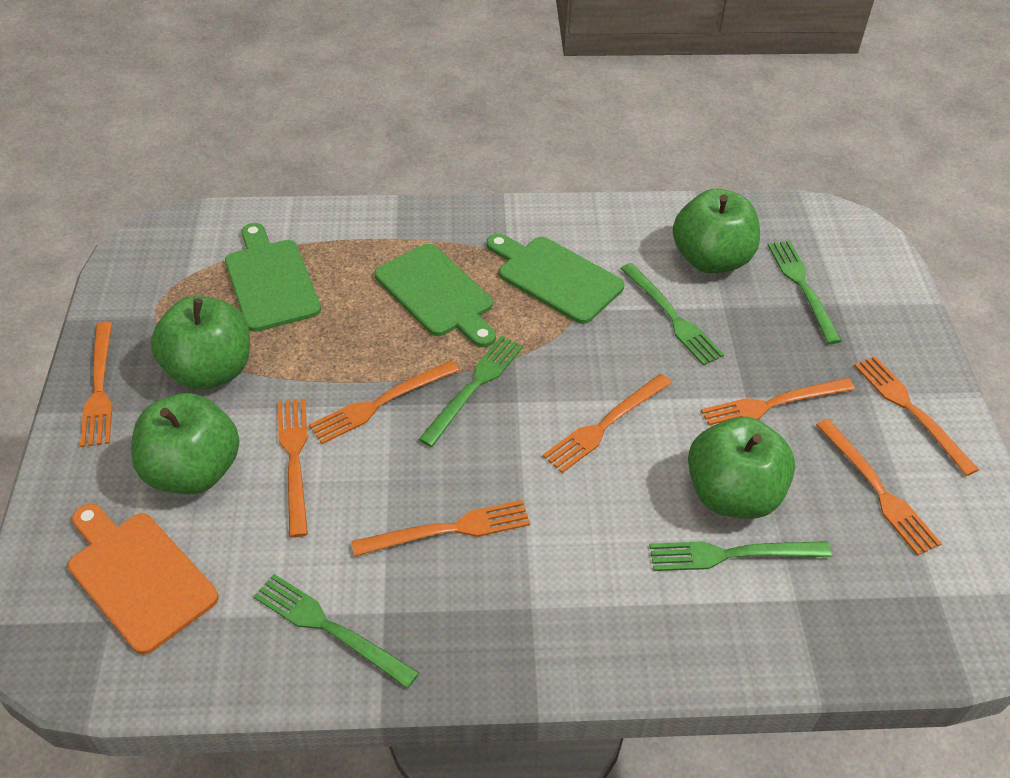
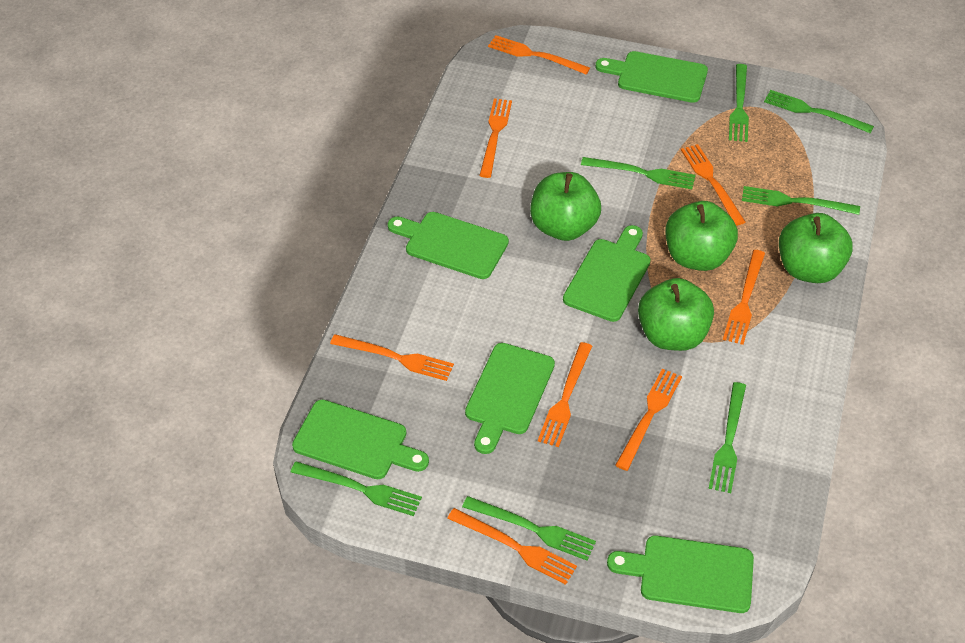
green cutting board: [225,223,321,332] [375,244,496,347] [487,233,624,324] = 3 -> [292,400,429,479] [388,212,509,279] [465,343,555,454] [563,225,650,322] [595,51,708,103] [607,536,754,613] = 6
green fork: [253,574,419,689] [419,336,523,447] [620,263,725,366] [650,541,832,571] [768,240,842,344] = 5 -> [291,461,422,516] [462,496,596,561] [581,157,695,189] [708,382,746,493] [729,64,749,142] [742,186,860,215] [764,90,874,133] = 7
orange cutting board: [68,504,219,655] = 1 -> none = 0

